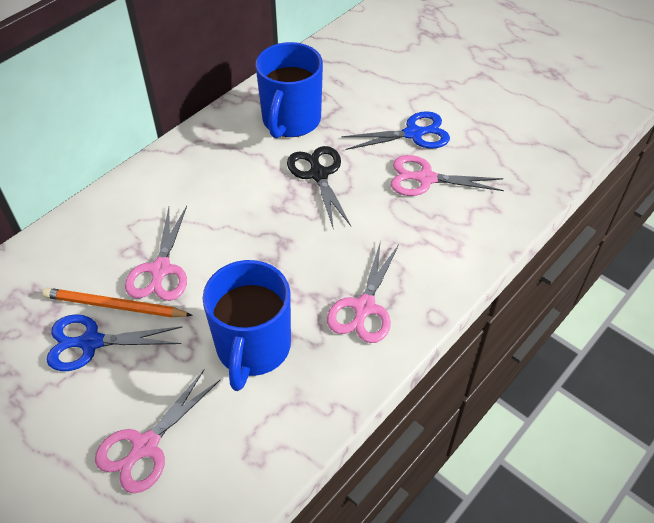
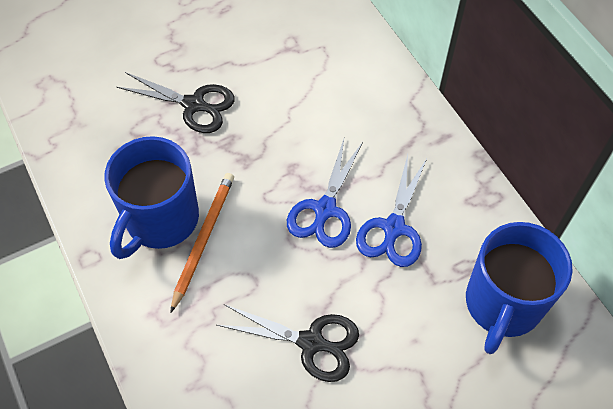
black scissors: [287,146,351,230] = 1 -> [117,72,235,133] [217,304,359,382] = 2
pink scissors: [95,369,220,493] [125,206,187,301] [327,241,399,343] [391,155,504,196] = 4 -> none = 0

